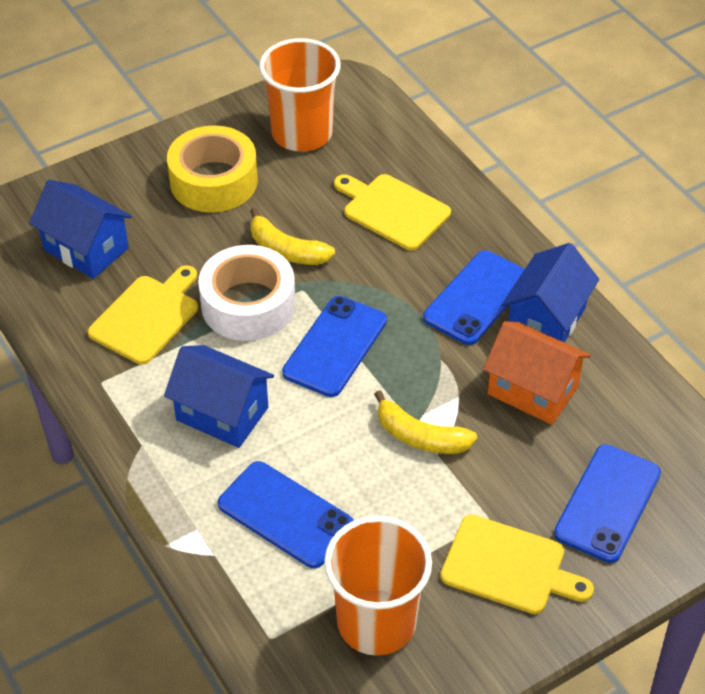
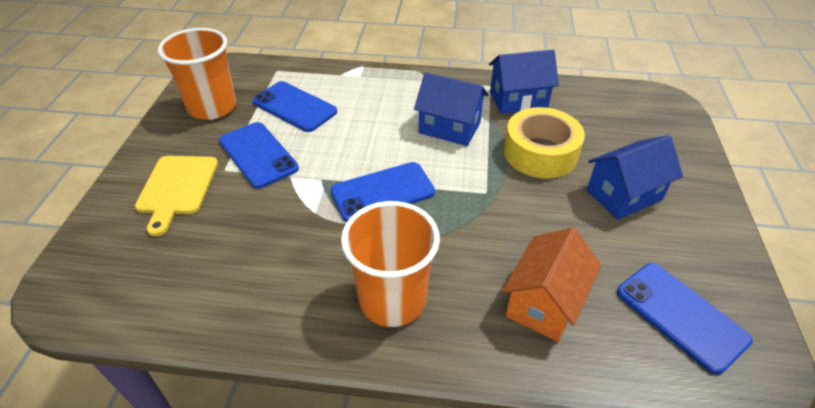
white tape: [198,245,295,341] = 1 -> none = 0
yellow banana: [250,208,335,265] [374,390,477,454] = 2 -> none = 0
yellow cutting board: [88,265,198,365] [334,174,451,251] [440,514,594,614] = 3 -> [135,156,218,236] = 1

